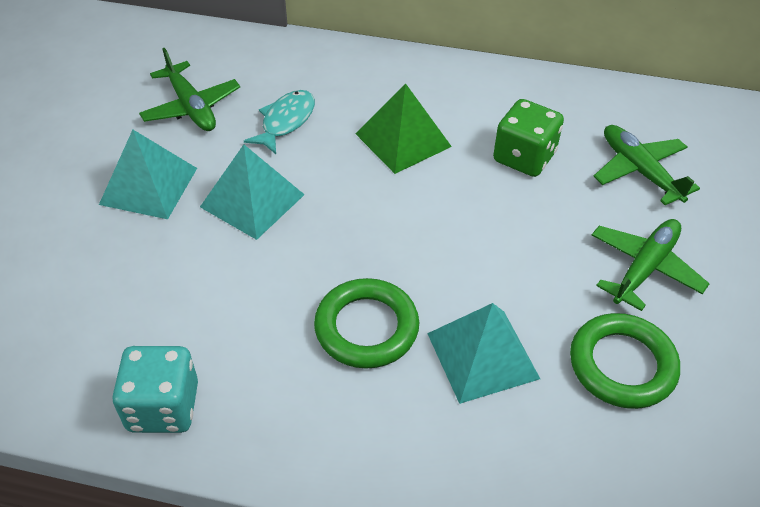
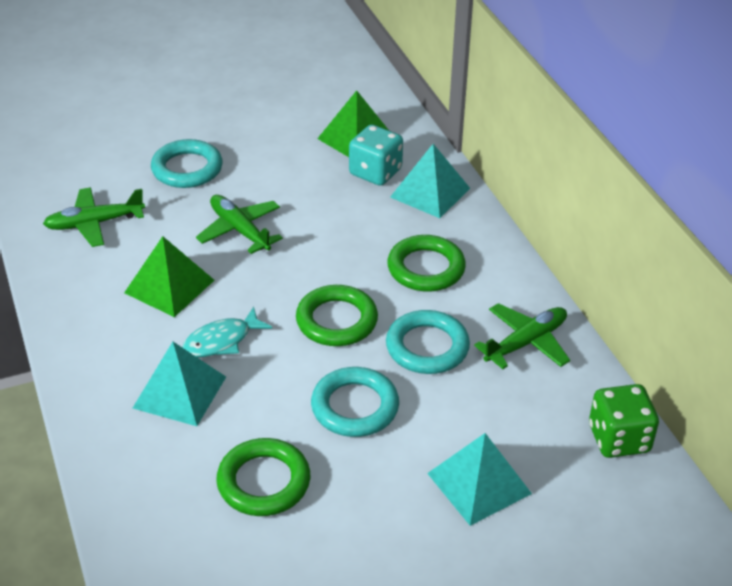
green pyramid: [356,83,452,174] = 1 -> [124,236,214,317] [317,90,388,157] = 2
green ring: [314,278,419,369] [570,313,680,409] = 2 -> [216,438,310,516] [296,285,378,346] [387,235,466,292] = 3
turquoise ring: none = 0 -> [151,139,223,188] [311,367,399,437] [386,310,470,374] = 3

